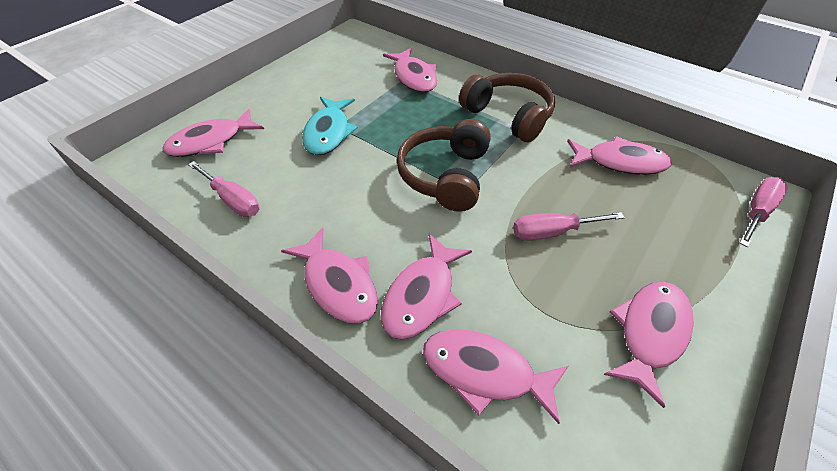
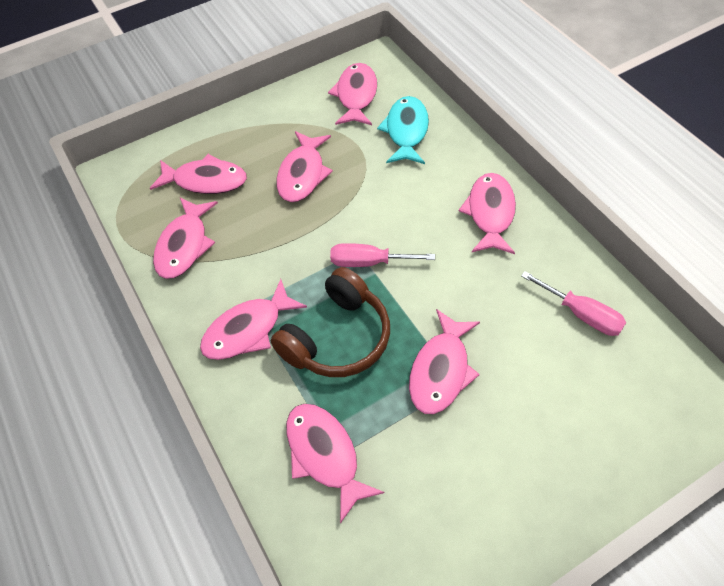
brown headphones: [397,119,491,212] [459,73,555,142] = 2 -> [271,267,390,377] = 1
pink fish: [163,109,264,157] [281,227,378,324] [381,234,472,340] [383,48,437,93] [423,329,568,424] [567,136,672,175] [604,282,694,408] = 7 -> [150,154,247,194] [153,197,218,279] [200,279,307,360] [276,131,333,202] [286,404,384,524] [328,63,377,125] [409,309,480,414] [459,173,516,254] = 8
pink screwdriver: [188,161,259,217] [513,212,625,241] [739,177,788,247] = 3 -> [330,243,435,267] [521,271,626,336] = 2

